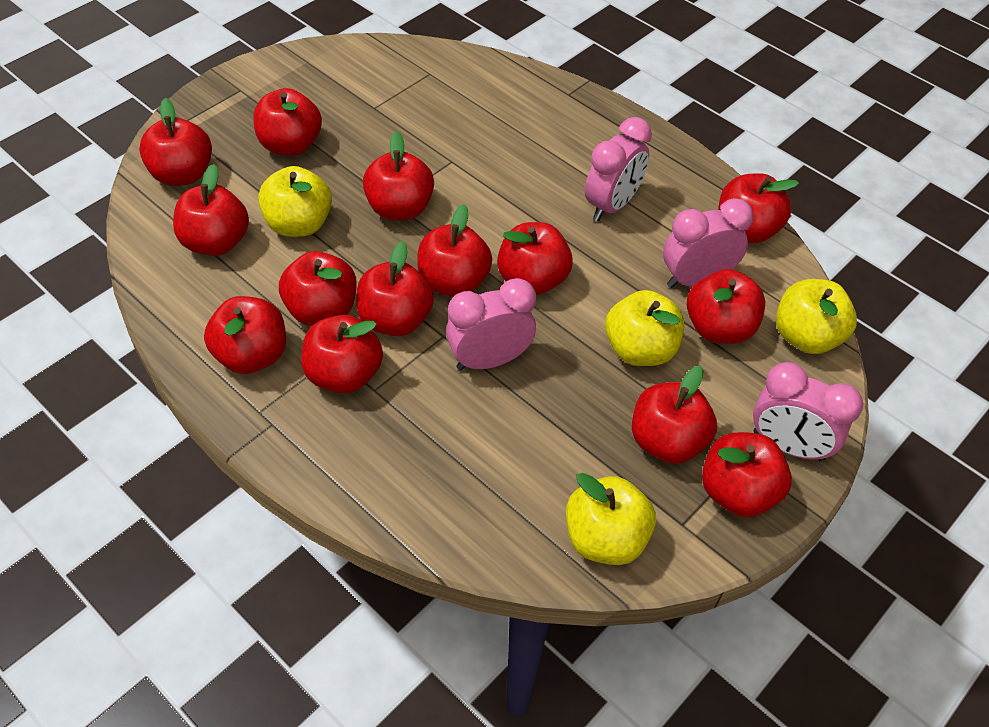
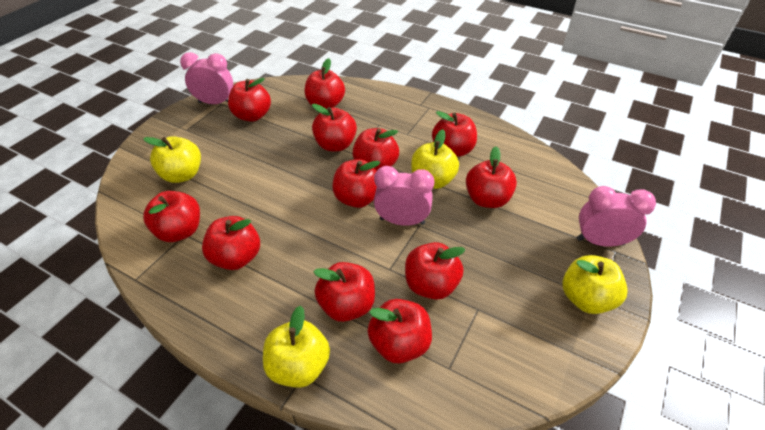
pink clock: [446,278,536,370] [585,117,652,221] [663,198,753,288] [753,362,863,462] = 4 -> [180,52,233,104] [374,166,434,226] [577,186,656,247] = 3
red apple: [139,98,212,186] [173,164,249,256] [204,296,286,374] [253,88,322,156] [279,251,357,326] [301,315,383,394] [356,241,434,336] [363,131,434,220] [417,204,492,297] [497,222,573,295] [632,366,717,464] [687,269,765,344] [702,432,792,517] [718,173,799,243] = 14 -> [143,191,200,242] [202,216,260,270] [228,78,271,122] [305,58,345,109] [312,104,357,151] [313,262,375,322] [333,159,380,208] [352,128,399,170] [367,299,432,364] [405,242,465,300] [432,111,477,157] [466,146,517,208] = 12

